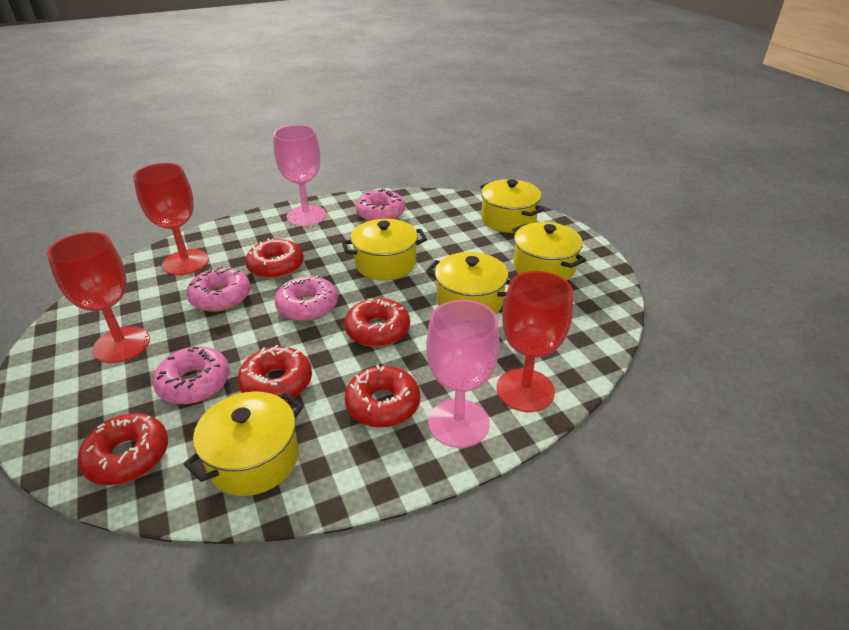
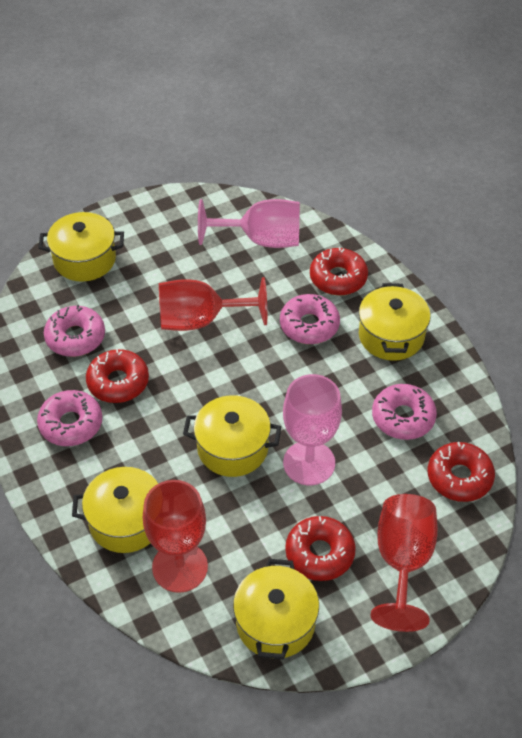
red donut: [78,413,168,485] [237,345,312,401] [245,238,304,279] [345,298,410,347] [345,365,420,428] = 5 -> [86,349,149,403] [285,516,356,581] [310,247,368,296] [428,442,495,502] = 4

